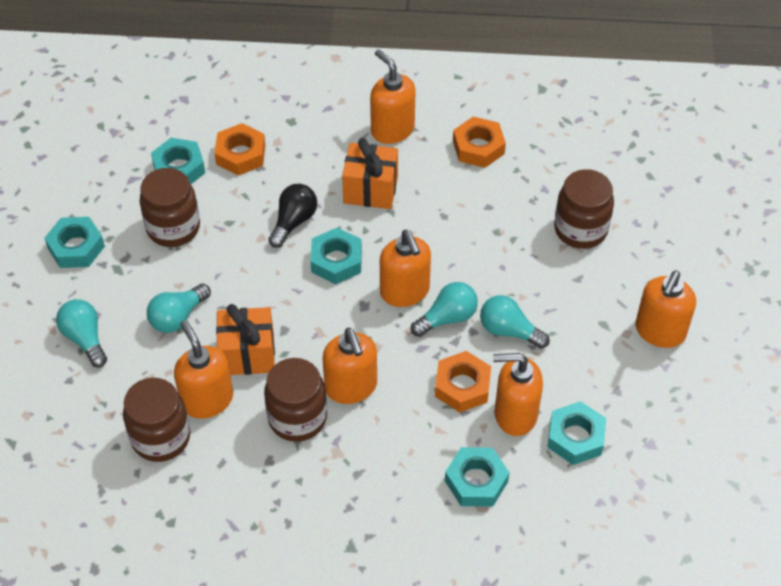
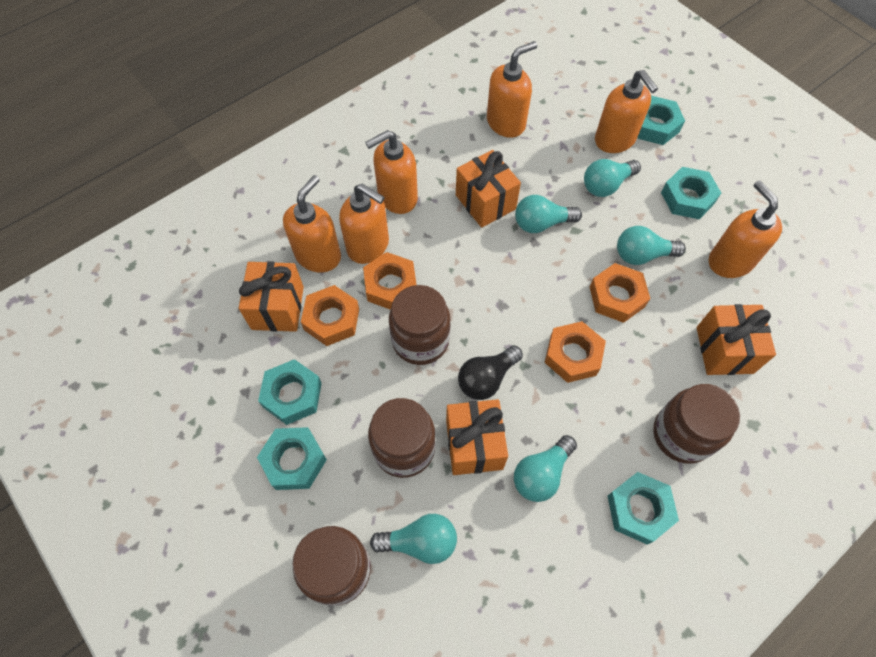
orange gift: [216,304,275,375] [342,138,398,209] = 2 -> [239,261,304,332] [446,399,508,475] [456,150,521,228] [697,304,776,375] = 4
orange nut: [214,123,265,176] [435,351,491,413] [453,117,506,168] = 3 -> [301,285,359,346] [363,252,417,310] [545,321,606,383] [590,263,650,323] = 4
turquoise light bulb: [56,299,107,367] [147,283,211,333] [411,282,478,337] [480,295,550,349] = 4 -> [370,514,457,564] [514,435,577,502] [515,195,582,233] [584,159,641,197] [617,226,686,265] = 5

